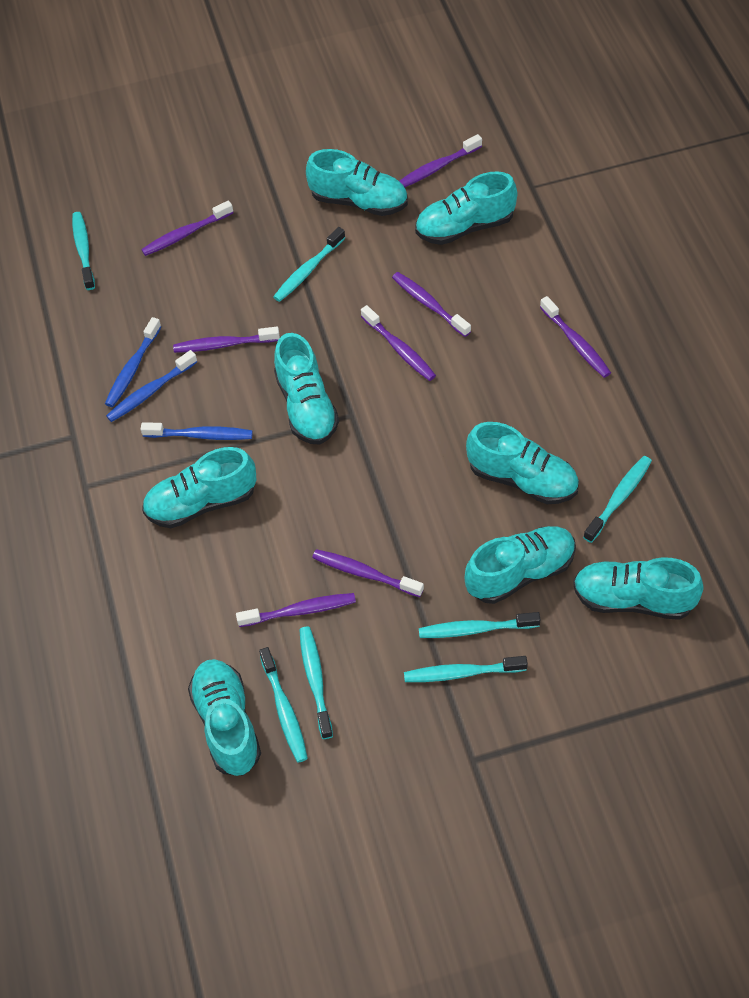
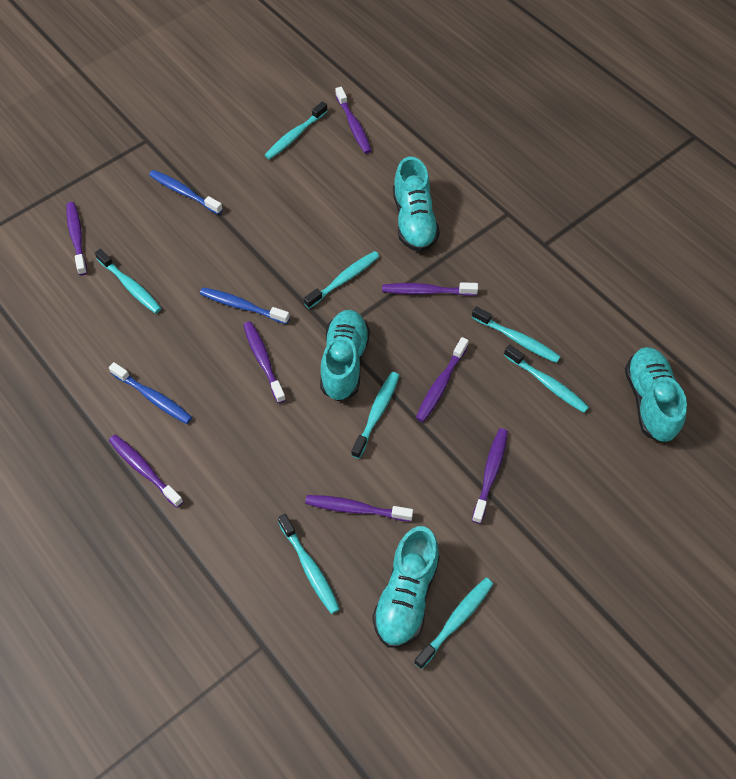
turquoise shoe: [142,447,257,528] [188,659,261,776] [274,333,339,445] [306,149,408,216] [415,171,517,245] [465,526,576,604] [466,422,579,504] [573,557,704,620] = 8 -> [320,310,370,401] [372,526,440,648] [393,157,440,252] [625,347,687,443] = 4
turquoise toothbrush: [72,212,95,290] [259,647,308,763] [273,227,345,302] [299,626,333,739] [404,656,528,682] [419,612,541,638] [583,456,652,543] = 7 -> [95,249,161,313] [265,101,327,160] [278,514,340,614] [304,251,380,309] [351,372,400,459] [414,578,493,669] [471,306,561,363] [504,345,589,413] = 8

